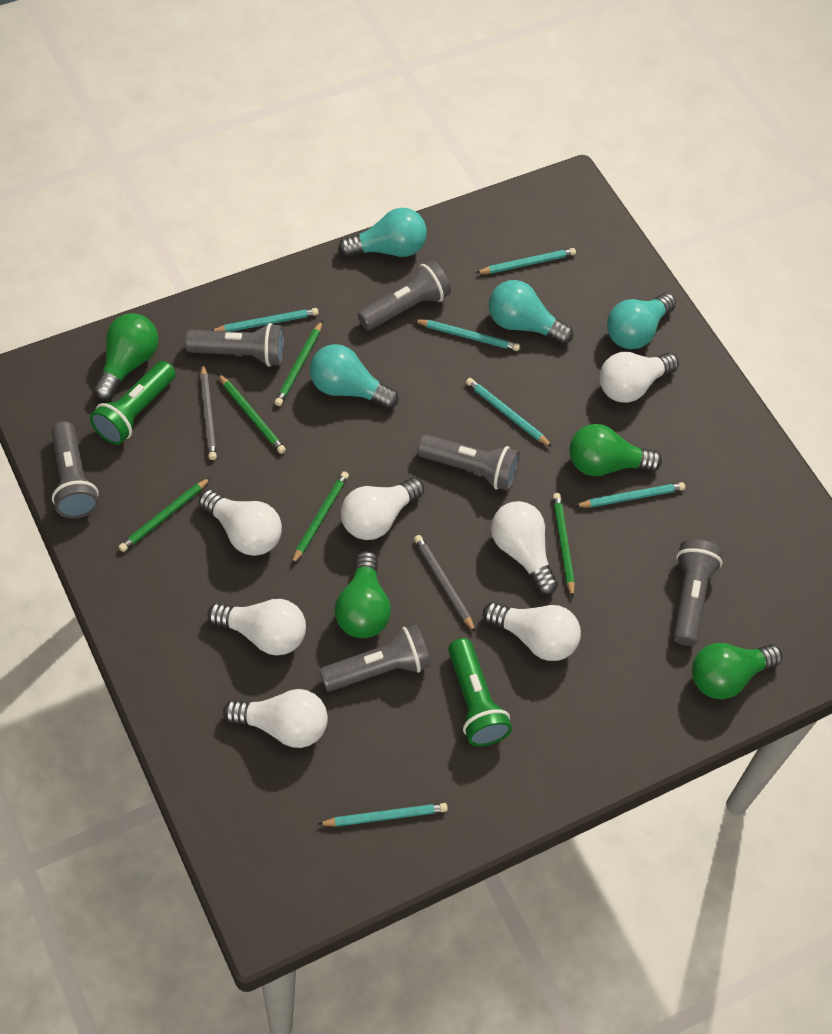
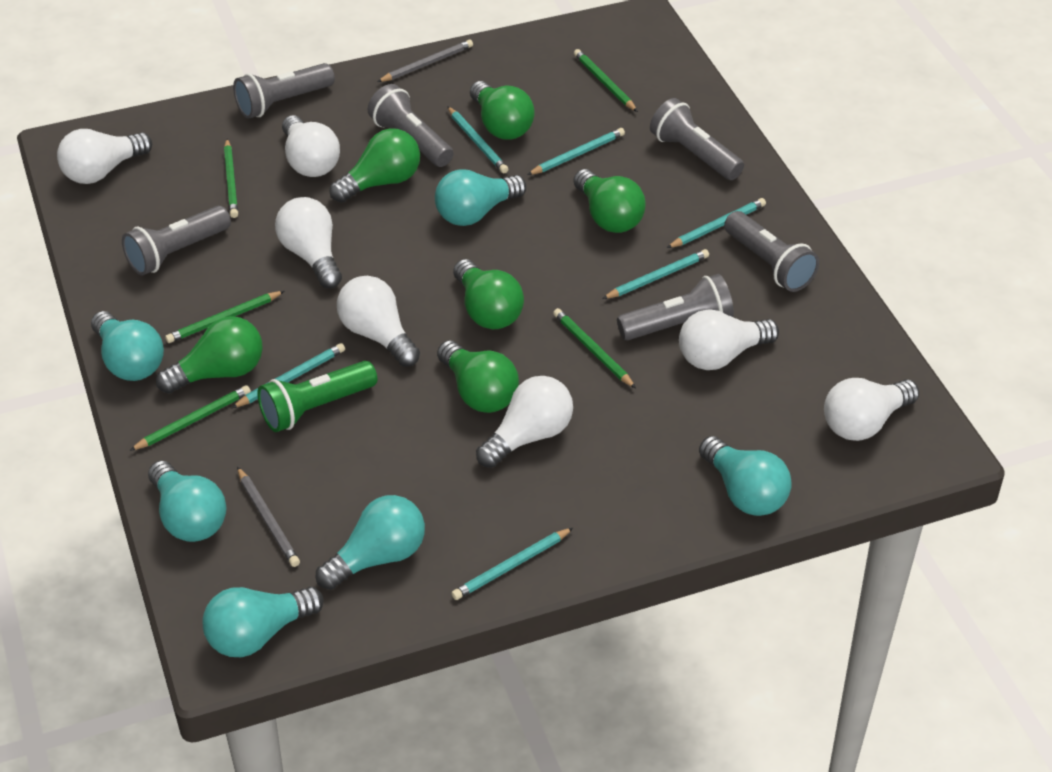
green flashlight: [90,361,176,445] [448,638,512,746] = 2 -> [257,361,377,432] = 1
green light bulb: [93,313,158,400] [335,551,391,638] [570,424,662,476] [692,643,782,699] = 4 -> [156,316,263,394] [330,128,420,203] [437,340,519,413] [453,259,524,329] [470,81,535,140] [573,169,646,233] = 6
turquoise light bulb: [310,344,399,409] [338,208,427,257] [489,280,573,345] [607,293,676,349] = 4 -> [91,311,164,381] [148,461,226,542] [202,587,324,657] [315,495,425,590] [435,169,526,226] [699,436,792,516] = 6

